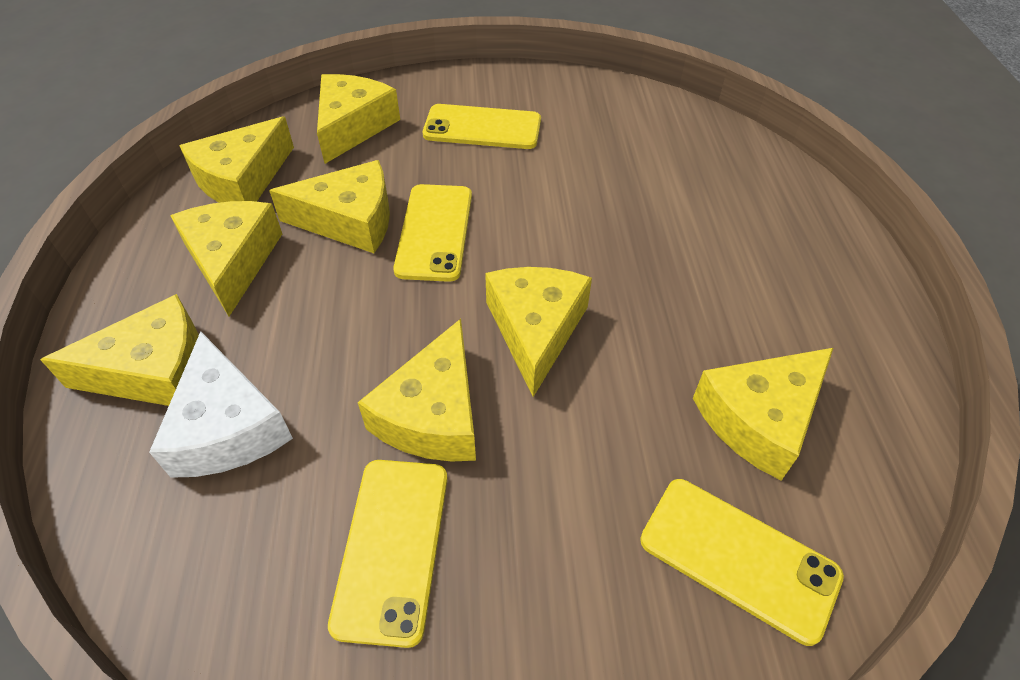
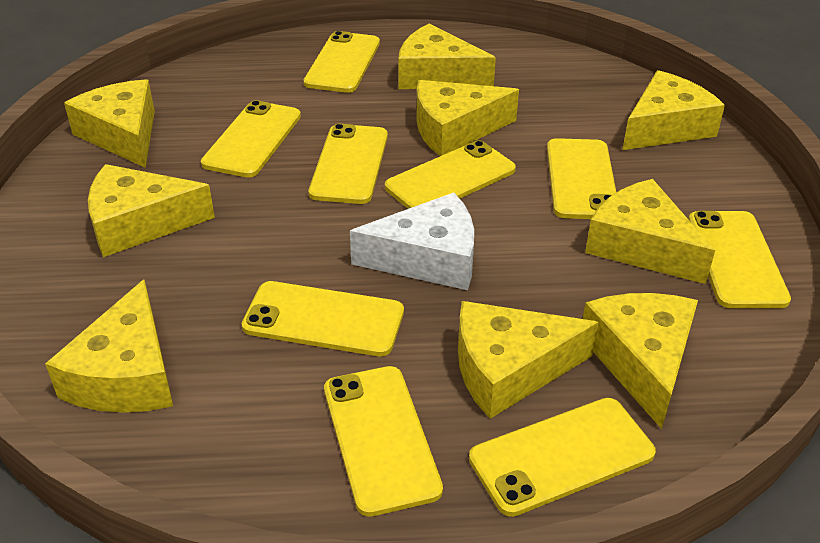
yellow cheese: [40,294,199,406] [170,201,282,316] [179,116,294,203] [269,160,390,253] [317,74,400,164] [358,319,476,462] [485,267,592,397] [693,348,833,481] = 8 -> [45,280,173,413] [64,79,155,168] [88,164,215,257] [398,24,496,89] [417,80,519,156] [458,301,599,419] [583,293,698,429] [585,179,715,284] [622,70,725,150] = 9
yellow phone: [328,460,448,648] [393,184,472,282] [423,104,541,149] [640,479,844,646] = 4 -> [201,100,301,178] [242,281,404,357] [303,31,380,93] [308,124,388,204] [324,366,443,517] [385,140,516,209] [469,398,656,517] [547,138,616,219] [689,211,791,308] = 9

